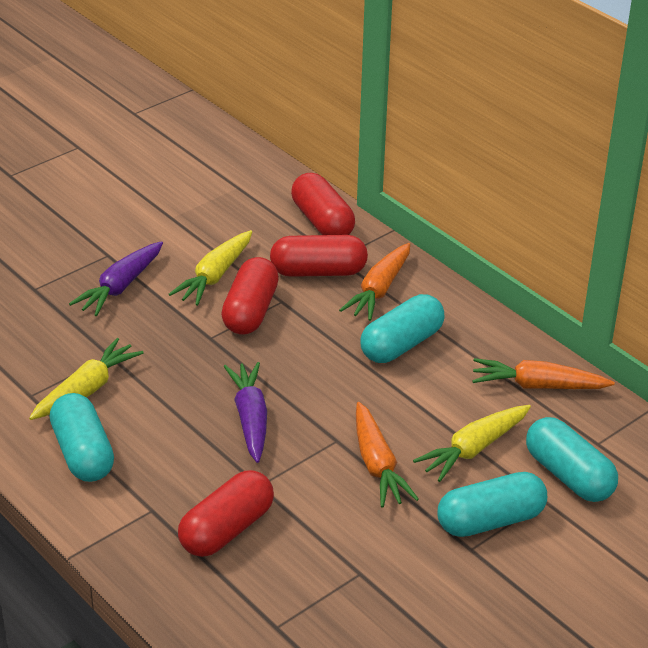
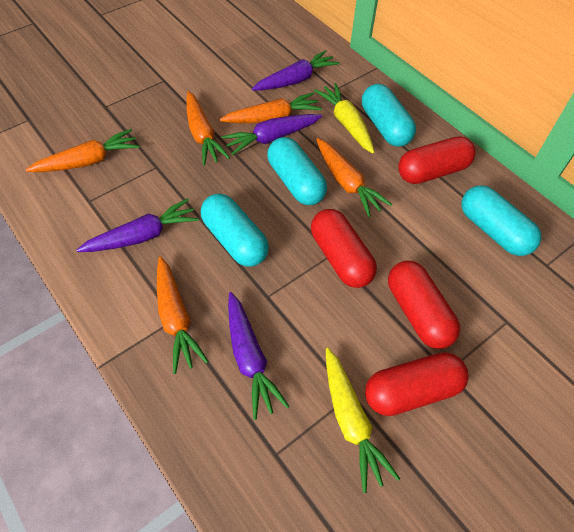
orange carrot: [339,243,410,321] [356,402,419,507] [472,358,615,389] = 3 -> [25,129,139,172] [157,256,209,374] [186,91,230,166] [220,92,322,123] [316,138,392,217] = 5
purple carrot: [69,241,163,316] [224,362,267,463] = 2 -> [77,198,199,252] [221,114,322,155] [228,292,290,420] [252,50,340,91] = 4
yellow carrot: [29,338,143,420] [168,230,252,306] [413,405,531,482] = 3 -> [314,83,375,153] [326,348,400,493] = 2

